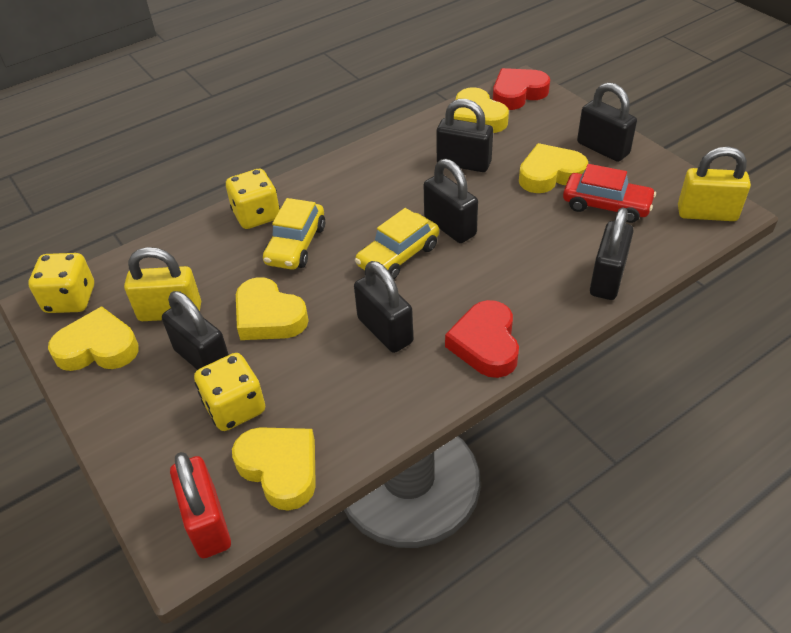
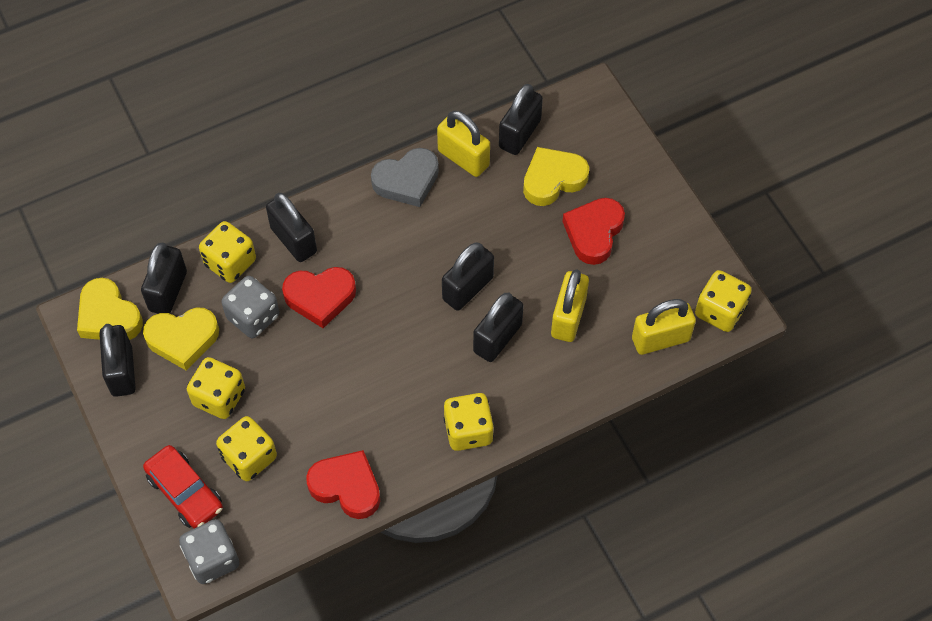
grey dice: none = 0 -> [179,519,239,584] [222,276,279,338] = 2
grey heart: none = 0 -> [371,148,439,207] = 1
red heart: [445,300,519,378] [493,68,550,110] = 2 -> [282,267,356,328] [306,450,380,519] [562,198,625,265] = 3
red padlock: [170,452,231,558] = 1 -> none = 0
yellow car: [263,198,325,270] [355,208,439,279] = 2 -> none = 0
yellow dice: [28,253,94,313] [194,353,265,431] [226,169,280,229] = 3 -> [187,357,245,419] [199,221,256,283] [216,416,277,481] [444,393,494,451] [695,270,752,332] = 5
yellow heart: [48,306,139,371] [232,427,316,511] [236,277,309,340] [454,87,509,133] [519,143,588,193] = 5 -> [77,278,143,340] [143,307,219,371] [523,147,589,206] = 3
yellow padlock: [124,247,201,321] [678,147,751,221] = 2 -> [437,111,490,177] [551,269,589,342] [632,299,696,355] = 3

